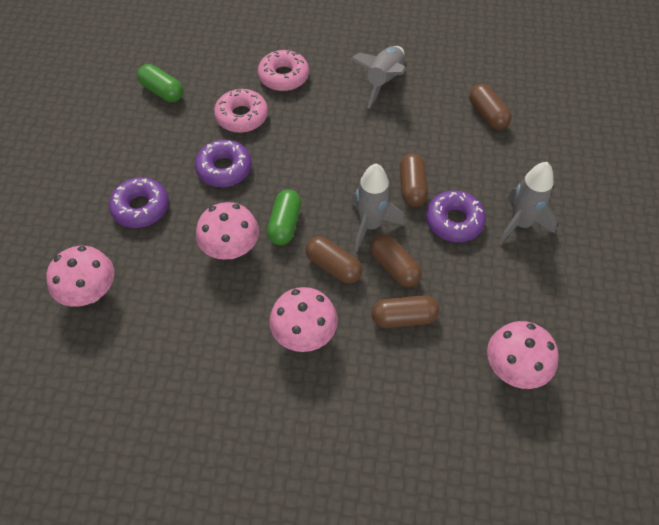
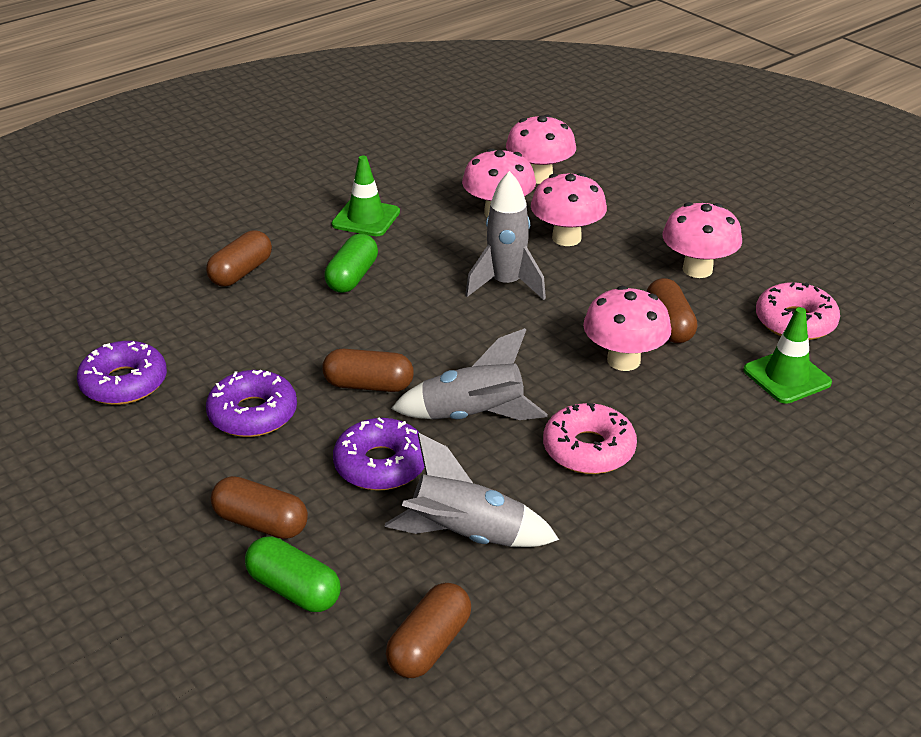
green traffic cone: none = 0 -> [332,156,400,236] [743,307,832,404] = 2
pink mushroom: [46,246,114,307] [196,202,259,260] [269,287,338,352] [487,321,559,389] = 4 -> [462,148,536,218] [506,114,576,184] [531,173,607,246] [583,286,671,371] [662,202,742,278] = 5

